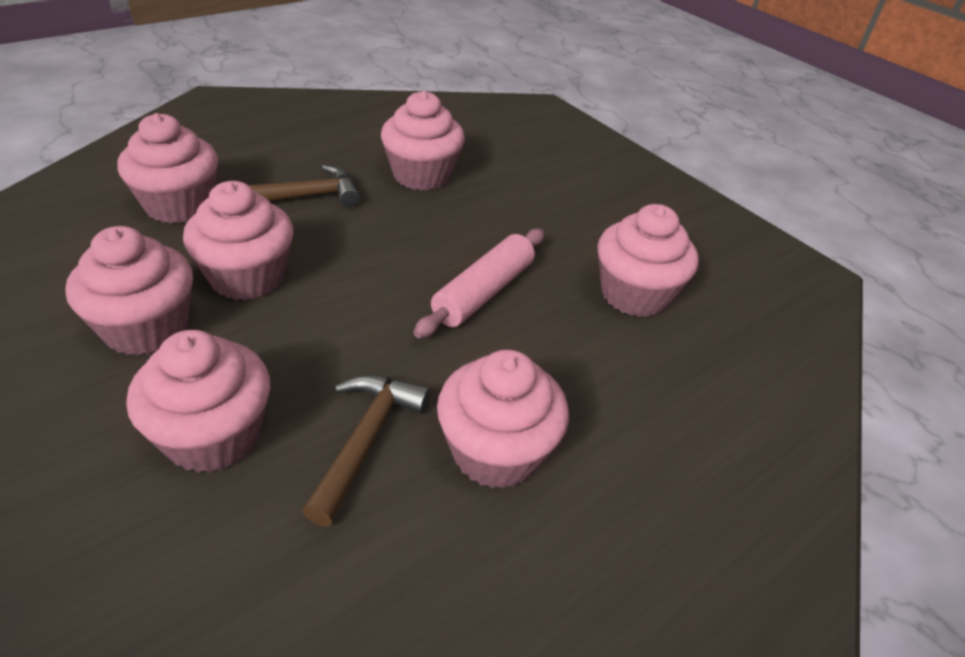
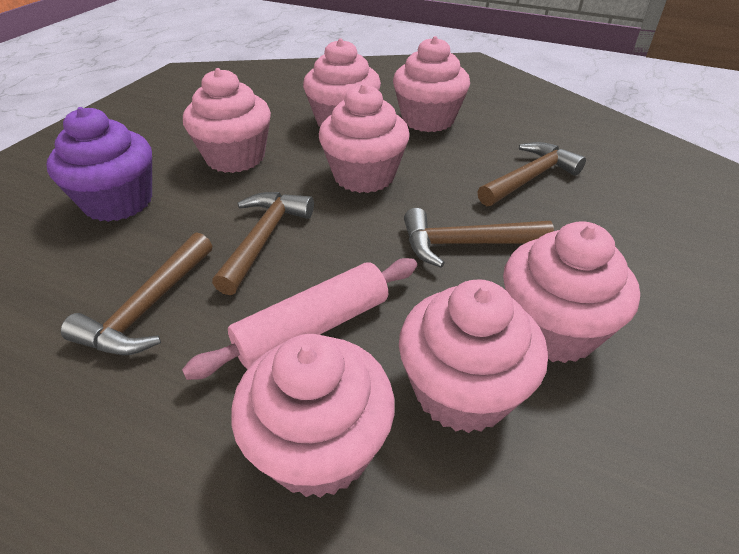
brown hammer: [249,165,360,207] [302,374,431,527] = 2 -> [61,232,212,355] [212,192,314,295] [404,208,554,268] [477,142,586,206] = 4
purple cupcake: none = 0 -> [46,107,152,222] = 1

